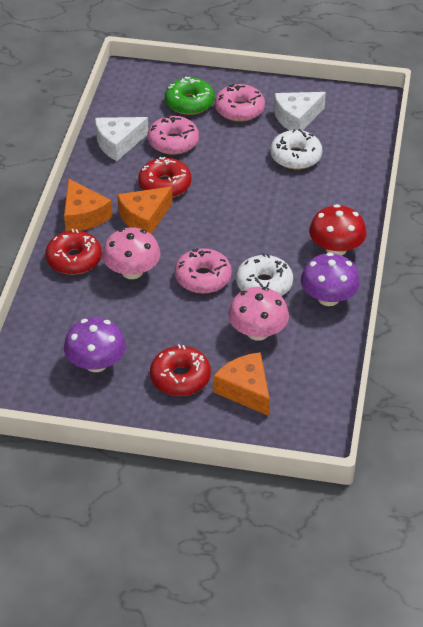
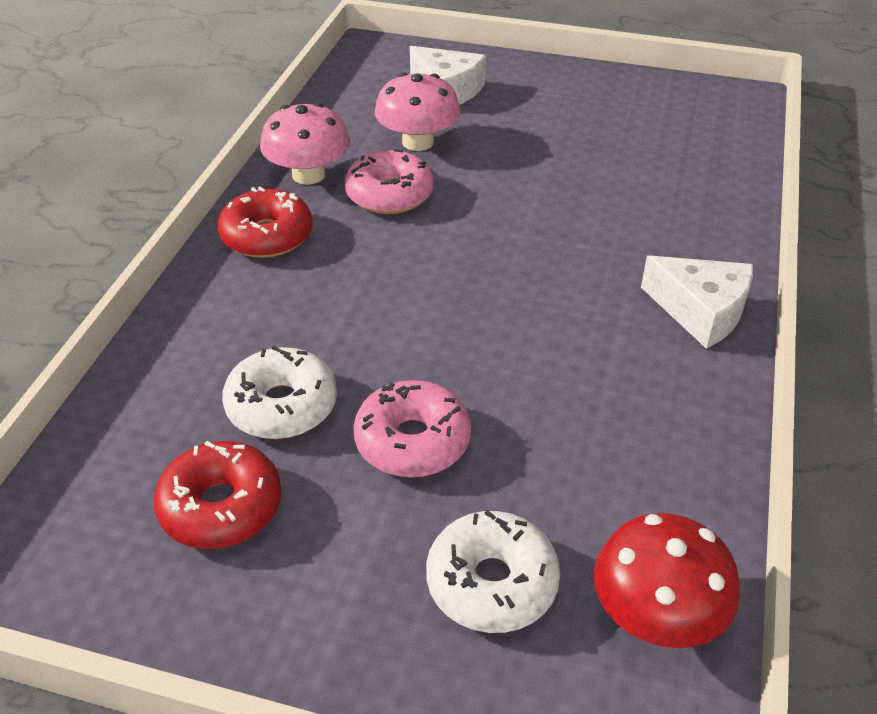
green donut: [165,77,215,115] = 1 -> none = 0
orange cheese: [64,178,112,231] [117,187,173,234] [213,352,270,416] = 3 -> none = 0
pink donut: [148,115,199,155] [175,248,232,293] [215,84,265,122] = 3 -> [345,149,434,214] [354,380,471,478] = 2
purple mushroom: [64,317,126,372] [301,252,360,306] = 2 -> none = 0
red donut: [45,229,102,275] [138,157,191,198] [150,344,211,396] = 3 -> [154,441,282,549] [218,187,313,258] = 2

